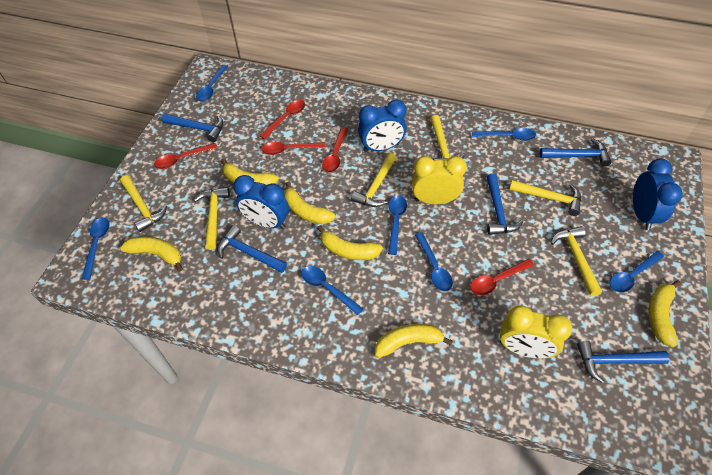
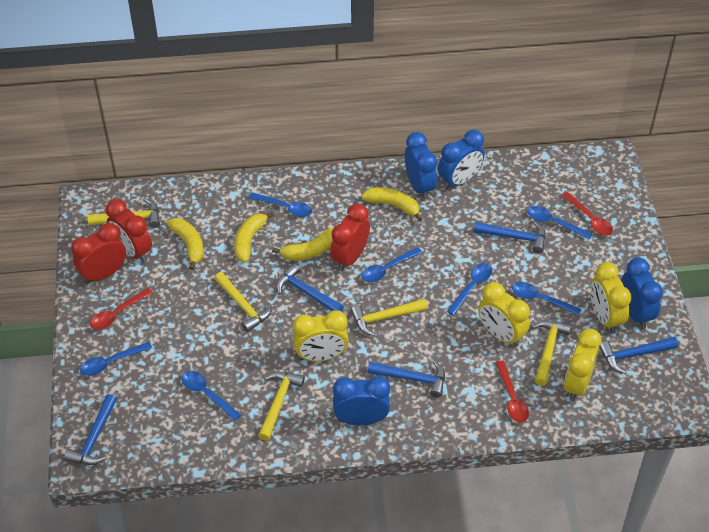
blue clock: [233,175,289,229] [358,100,406,152] [633,159,683,230] = 3 -> [333,376,390,425] [405,132,437,200] [438,130,484,190] [621,257,663,329] = 4
red clock: none = 0 -> [71,223,126,284] [106,199,152,263] [330,203,370,271] = 3
red spoon: [154,143,217,169] [260,100,305,139] [262,142,325,155] [322,127,348,172] [470,259,534,295] = 5 -> [90,288,153,330] [495,360,529,422] [562,192,613,235] = 3
yellow banana: [120,236,183,271] [221,159,279,185] [284,182,335,224] [317,225,383,260] [375,324,452,358] [649,280,681,347] = 6 -> [166,218,204,270] [234,212,274,262] [272,228,333,261] [361,187,422,221] = 4
yellow clock: [412,156,467,204] [500,305,572,358] = 2 -> [293,310,349,361] [478,282,530,347] [564,328,602,401] [591,262,632,334] = 4
yellow hammer: [120,175,167,232] [194,187,230,250] [351,153,397,207] [430,115,465,161] [509,180,581,216] [551,226,602,296] = 6 -> [87,198,160,228] [214,272,271,332] [258,372,305,441] [351,299,428,336] [532,320,571,386] = 5

